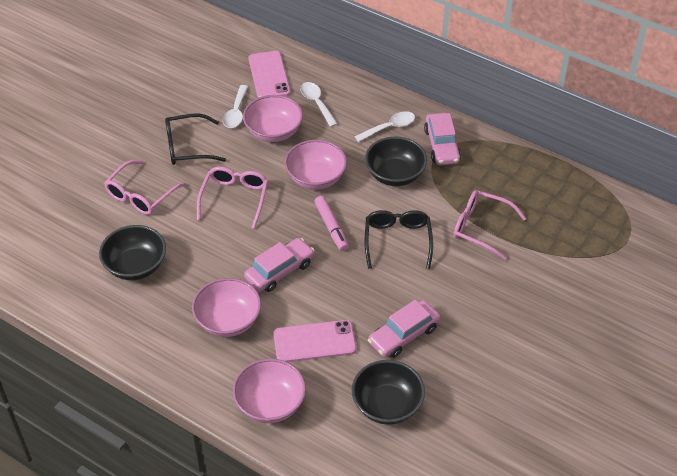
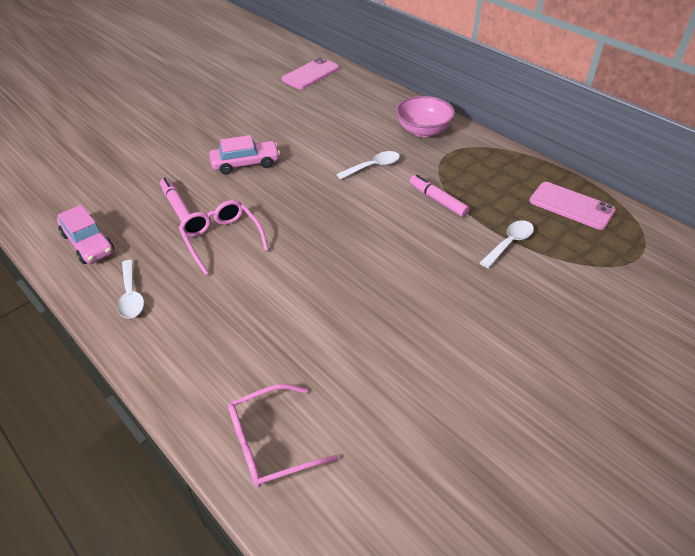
black bowl: [99,225,166,280] [352,360,425,425] [365,137,427,186] = 3 -> none = 0
black glasses: [165,113,226,165] [365,210,433,269] = 2 -> none = 0
pink bowl: [192,278,261,337] [233,359,306,423] [243,95,303,142] [285,140,347,190] = 4 -> [396,96,455,137] = 1
pink car: [244,238,315,292] [368,300,440,358] [424,113,461,165] = 3 -> [57,205,114,264] [209,135,280,174] = 2
pink glasses: [104,160,186,215] [197,167,268,229] [454,190,527,260] = 3 -> [179,200,269,275] [228,384,339,487] = 2
pink marker: [314,196,349,251] = 1 -> [160,178,191,222] [410,175,470,217] = 2

